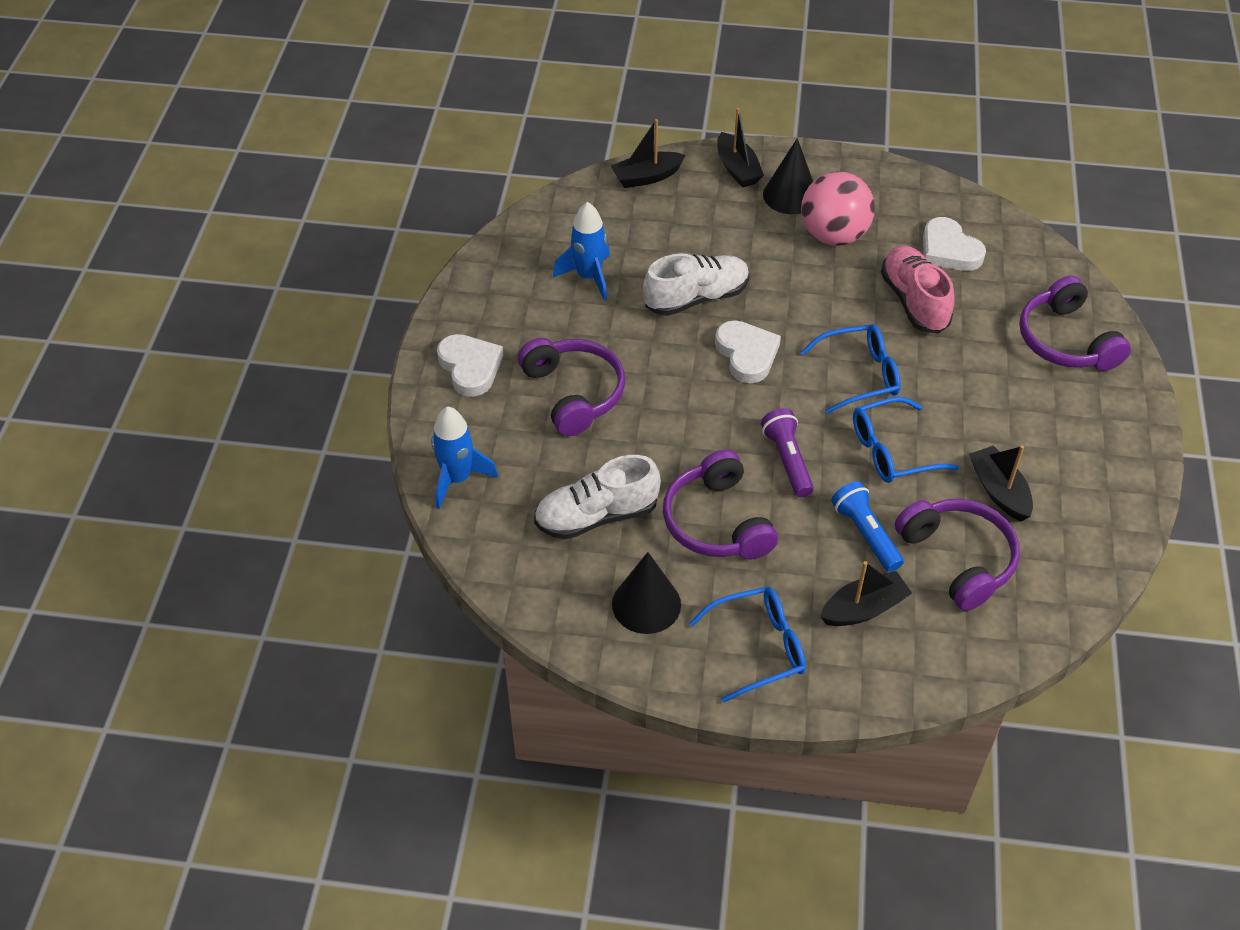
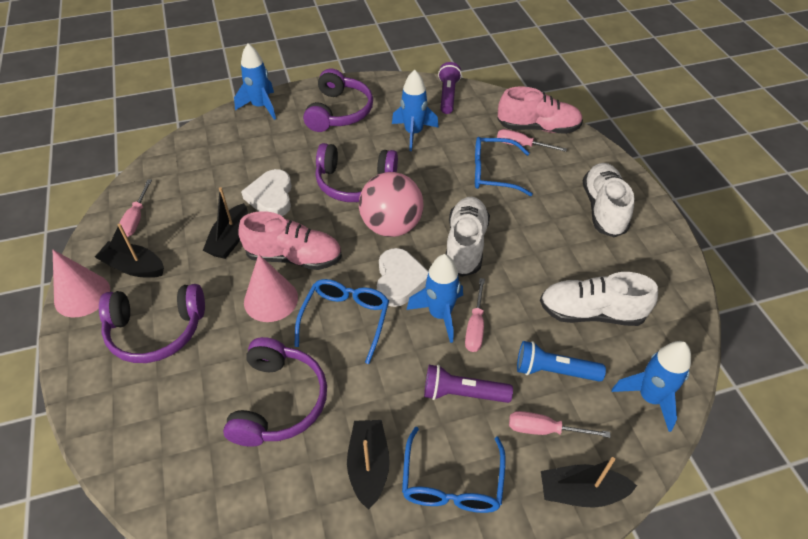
black cone: [612,552,681,634] [763,138,813,214] = 2 -> none = 0
blue rocket: [431,406,498,509] [553,202,610,301] = 2 -> [234,44,276,120] [392,70,439,151] [407,254,463,343] [612,341,691,432] = 4
pink cone: none = 0 -> [53,250,110,317] [244,254,298,322] = 2
pink screwdriver: none = 0 -> [119,179,152,237] [465,278,485,352] [497,129,567,152] [509,411,611,438] = 4
pink shoe: [881,245,954,333] = 1 -> [238,211,342,270] [498,87,583,134] = 2
purple flashlight: [761,408,814,497] = 1 -> [424,365,513,403] [438,62,462,114] = 2
white heart: [437,334,503,397] [715,321,781,383] [923,217,986,271] = 3 -> [241,169,292,216] [377,248,429,307] = 2
white shoe: [534,455,661,539] [643,253,750,316] = 2 -> [446,197,490,277] [540,272,658,326] [583,163,634,237] = 3

